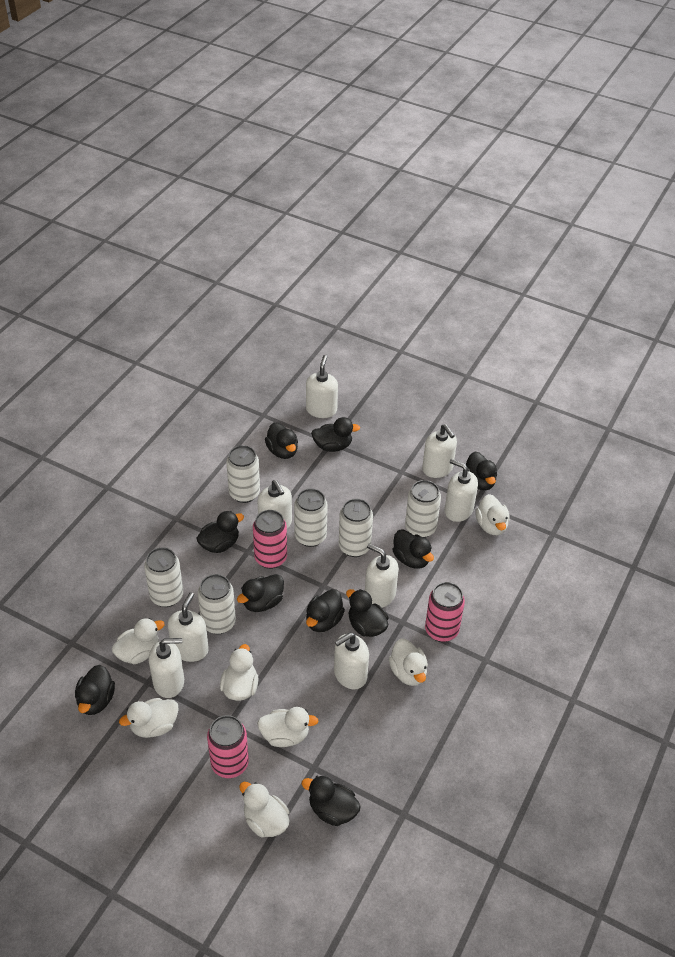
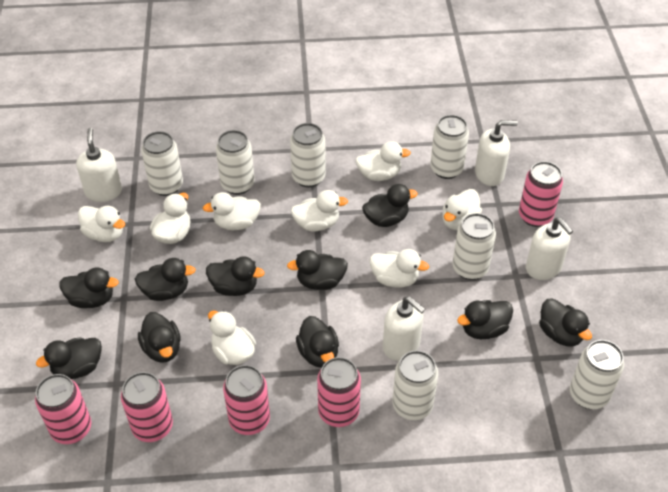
pink can: [207,715,249,778] [253,510,287,569] [425,582,465,642] = 3 -> [35,374,91,444] [121,372,173,442] [223,365,270,435] [317,357,361,427] [519,161,563,227] = 5
white can: [144,547,183,607] [198,574,236,634] [226,445,260,503] [294,488,328,547] [339,499,373,557] [405,480,441,538] = 6 -> [141,131,183,196] [216,130,254,195] [290,123,326,187] [392,350,438,420] [430,115,469,179] [452,213,496,280] [570,340,624,409] = 7
white duck: [112,618,165,664] [119,698,179,738] [220,644,258,701] [239,782,290,838] [257,707,318,747] [389,639,428,686] [475,494,510,535] = 7 -> [78,206,125,242] [150,193,191,244] [203,192,261,230] [208,310,256,365] [291,190,348,232] [355,141,411,181] [370,249,429,288] [442,189,482,230] = 8
white soap dispenser: [149,638,184,698] [168,592,209,662] [257,480,292,529] [306,355,338,418] [334,633,369,689] [365,544,399,608] [422,424,457,478] [445,459,478,522] = 8 -> [76,128,122,202] [383,297,425,361] [475,120,518,186] [526,217,573,280] = 4

